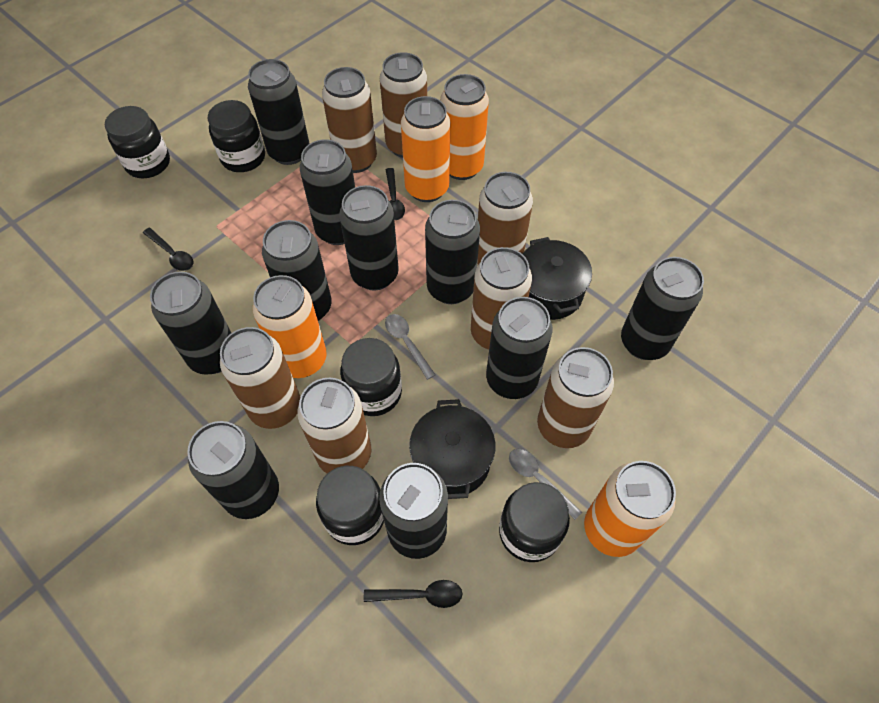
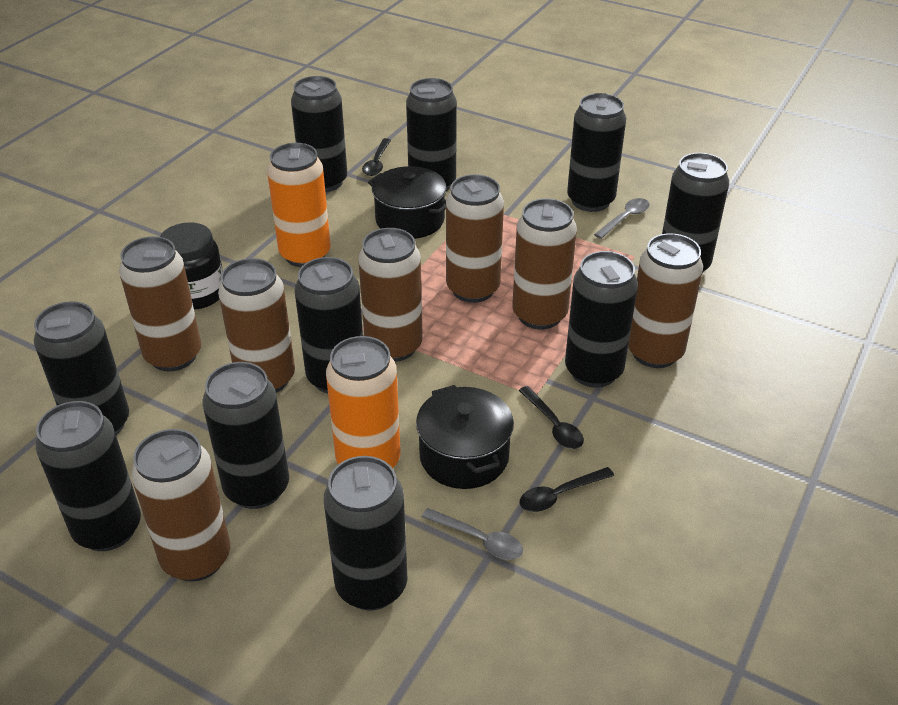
black jar: [105,106,170,178] [208,100,265,172] [316,466,384,545] [340,338,402,416] [499,482,570,562] = 5 -> [160,222,223,309] = 1
orange can: [253,275,327,378] [401,96,450,202] [440,74,489,180] [584,461,676,557] = 4 -> [267,143,331,267] [326,336,401,468] = 2

